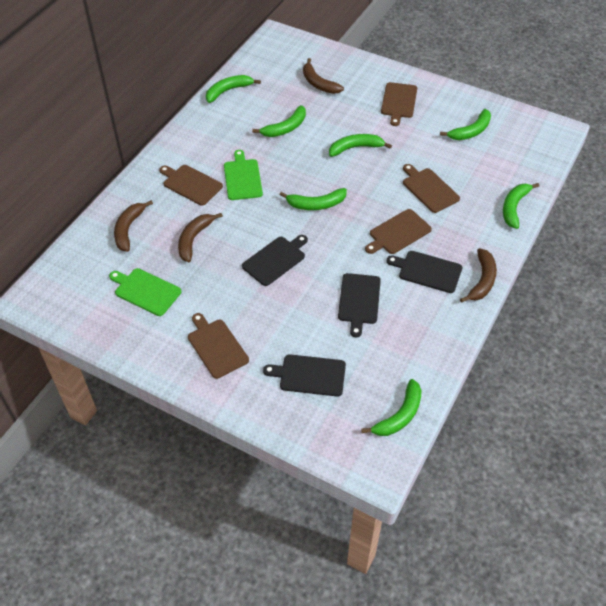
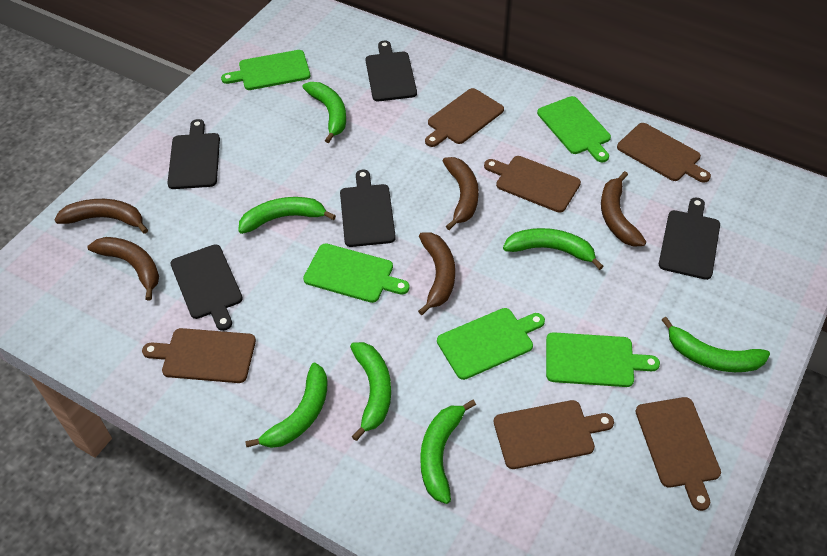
black cutting board: [242,235,308,286] [263,354,346,396] [338,273,381,337] [386,251,462,293] = 4 -> [167,119,220,189] [171,244,243,331] [340,170,396,247] [365,41,417,101] [659,198,720,280] = 5
brown banana: [114,200,153,252] [178,213,223,262] [303,58,344,94] [460,248,497,303] = 4 -> [54,199,148,234] [88,237,159,301] [418,233,455,315] [443,157,479,230] [601,171,646,247] = 5
brown cutting board: [159,165,223,206] [188,313,249,379] [365,209,432,254] [381,82,417,126] [403,164,460,213] = 5 -> [142,328,256,383] [425,88,504,147] [484,156,581,213] [494,400,614,469] [617,123,711,183] [636,397,721,511] = 6
green cutting board: [109,268,181,316] [224,150,263,200] = 2 -> [221,50,310,90] [303,243,410,303] [437,308,545,380] [537,96,611,162] [546,332,660,387] = 5

